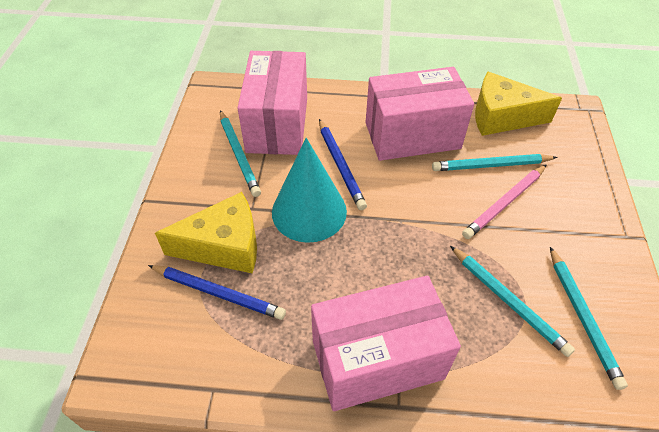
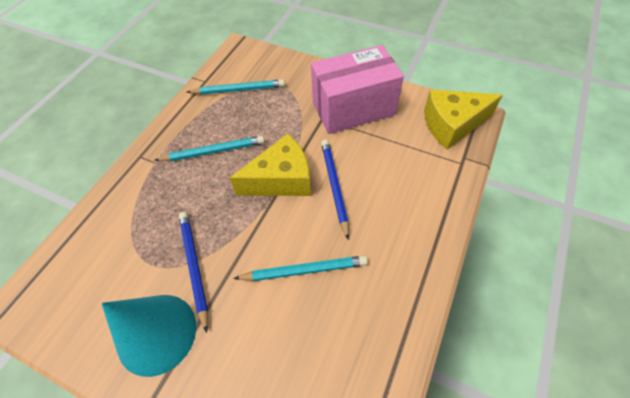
pink box: [238,51,307,155] [311,276,461,411] [365,67,474,161] = 3 -> [311,45,404,134] = 1
pink pencil: [462,165,546,239] = 1 -> none = 0
turquoise pencil: [220,110,261,197] [432,154,558,171] [450,246,575,357] [550,247,628,390] = 4 -> [154,136,265,161] [187,79,285,95] [233,256,368,281] = 3

